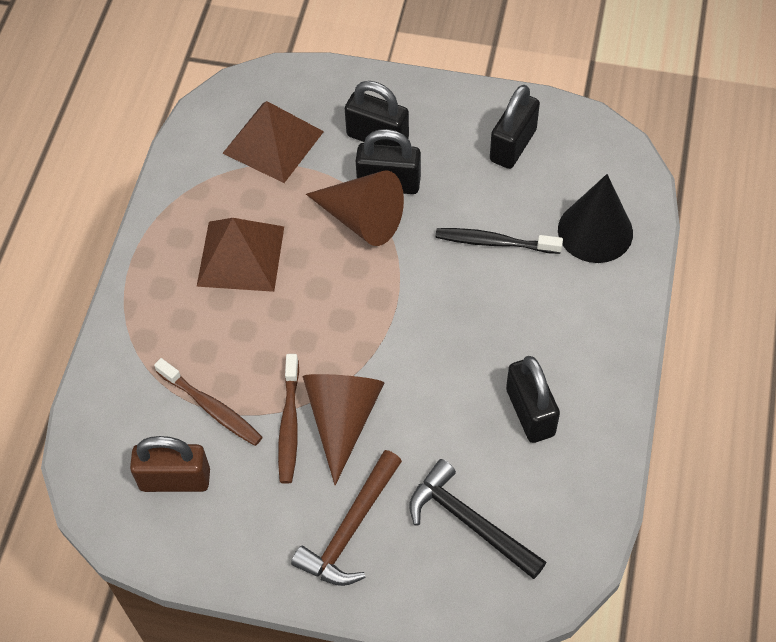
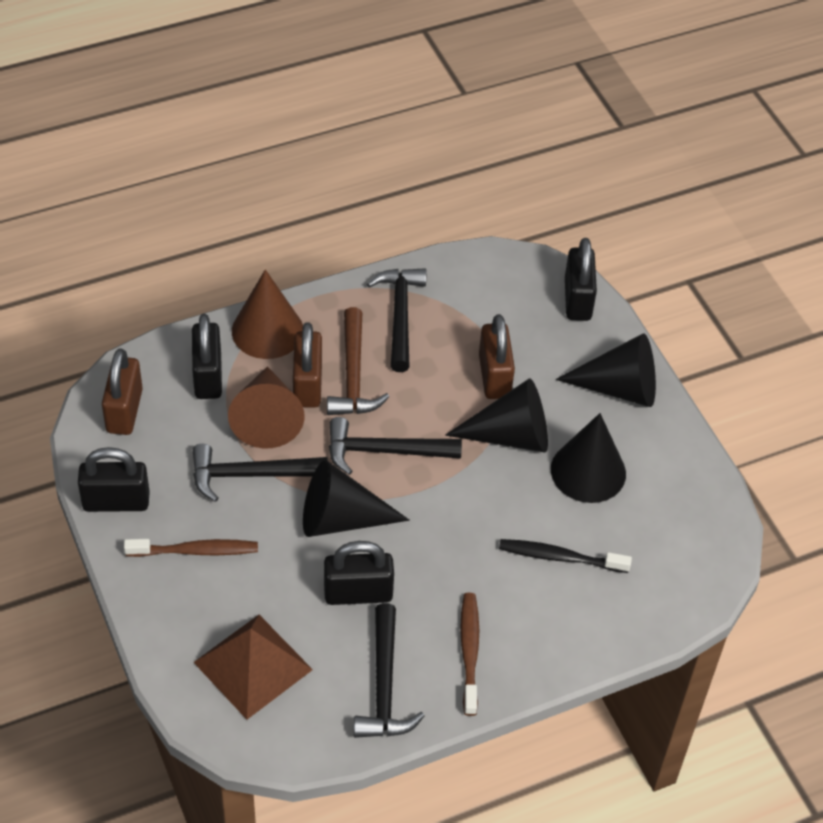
black cone: [558,174,633,263] = 1 -> [303,460,410,537] [445,378,548,452] [551,413,626,503] [555,333,656,407] = 4
black hammer: [410,459,546,579] = 1 -> [193,444,328,502] [329,417,462,475] [354,603,424,738] [367,268,426,372] = 4
brown padlock: [130,436,210,492] = 1 -> [102,348,143,435] [293,322,322,408] [479,314,515,399] = 3
brown pyramid: [197,218,284,292] [222,101,324,183] = 2 -> [193,615,313,720] = 1

